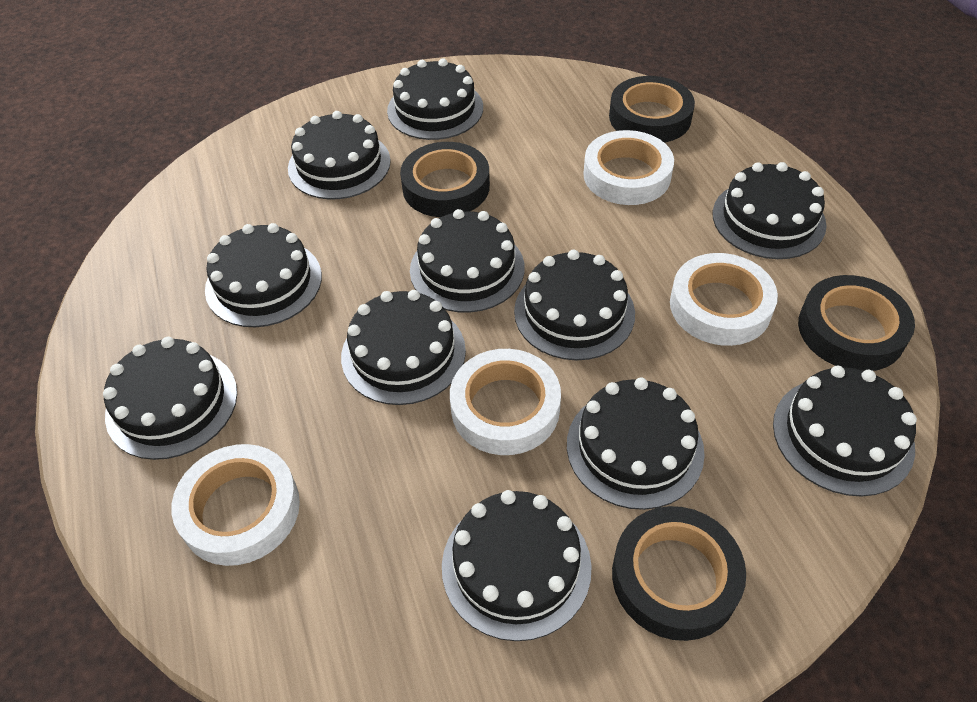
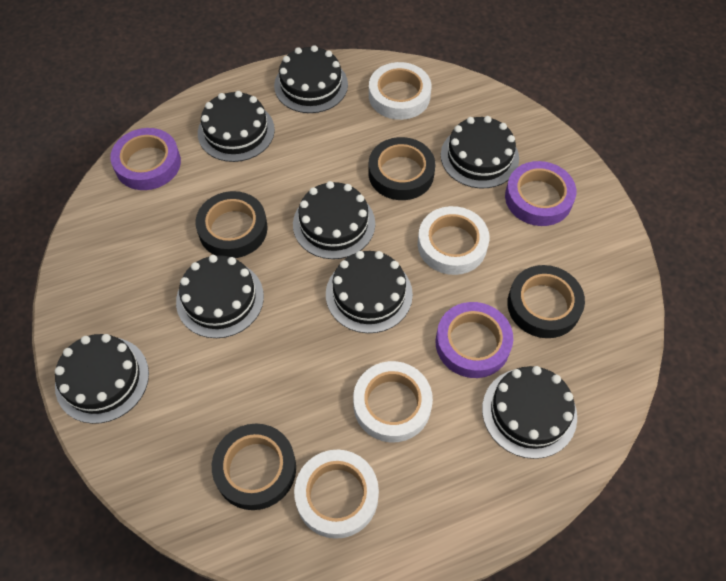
black cake: [103,337,237,460] [205,223,322,327] [288,111,391,199] [341,290,466,405] [387,58,483,140] [410,209,525,313] [442,490,592,641] [514,250,635,360] [567,378,705,510] [713,162,827,259] [773,366,917,497] = 11 -> [55,334,149,424] [176,255,264,338] [198,91,275,162] [274,45,348,113] [293,181,375,259] [326,251,413,333] [441,116,519,188] [482,366,577,459] = 8
purple tape: none = 0 -> [110,128,181,190] [436,302,513,378] [505,161,576,226] = 3

